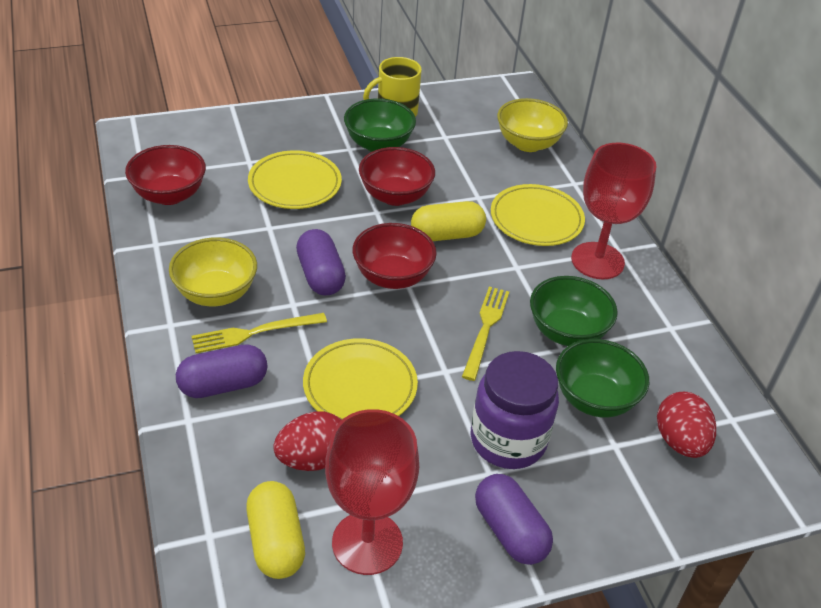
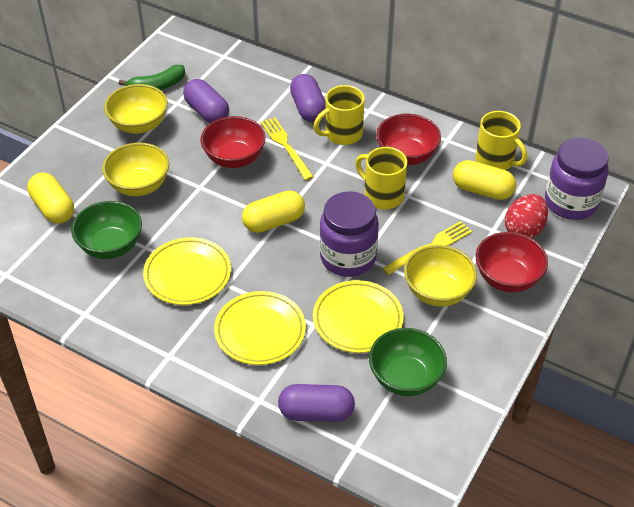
green banana: none = 0 -> [119,65,185,90] = 1
green bowl: [344,98,416,152] [530,276,618,346] [556,339,649,418] = 3 -> [71,201,142,259] [369,328,447,396] = 2
purple jar: [471,351,559,469] = 1 -> [320,191,379,277] [545,138,609,220] = 2
red egg: [273,411,341,471] [657,392,716,458] = 2 -> [505,194,548,238] = 1
red goblet: [325,409,419,575] [571,143,657,279] = 2 -> none = 0
yellow bowl: [169,238,257,306] [497,98,568,152] = 2 -> [102,143,169,196] [104,84,168,134] [404,245,477,307] = 3
yellow capsule: [246,481,305,579] [411,201,486,241] = 2 -> [27,172,74,224] [242,190,305,233] [453,160,516,200] = 3
yellow mug: [363,57,422,117] = 1 -> [314,85,365,145] [355,147,407,209] [475,111,527,170] = 3

